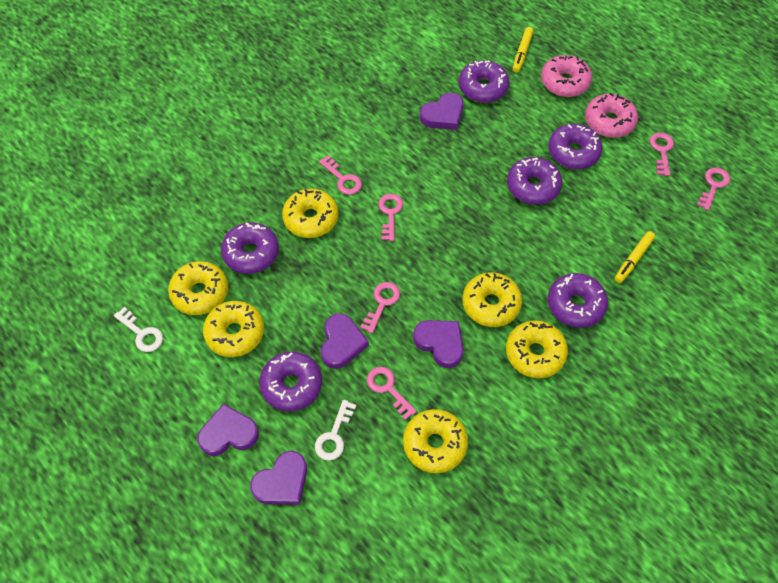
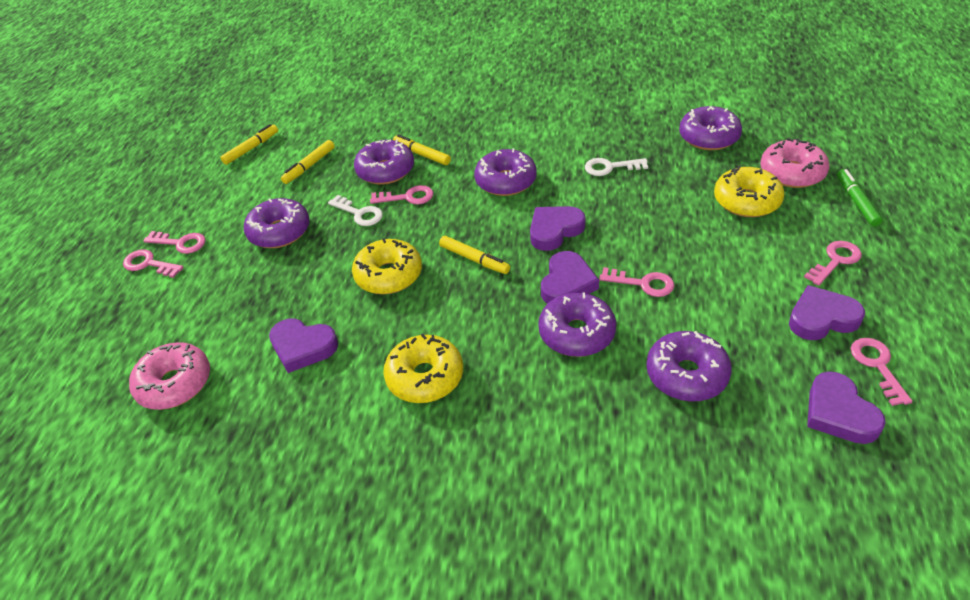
green marker: none = 0 -> [837,169,883,226] = 1
yellow donut: [168,261,228,315] [203,301,264,357] [282,189,338,238] [403,409,468,473] [462,272,522,327] [506,320,568,378] = 6 -> [352,238,422,294] [383,334,463,403] [714,166,785,217] = 3
yellow marker: [513,27,534,73] [615,231,655,283] = 2 -> [220,124,278,165] [281,140,335,184] [393,134,451,165] [439,236,510,274] = 4

